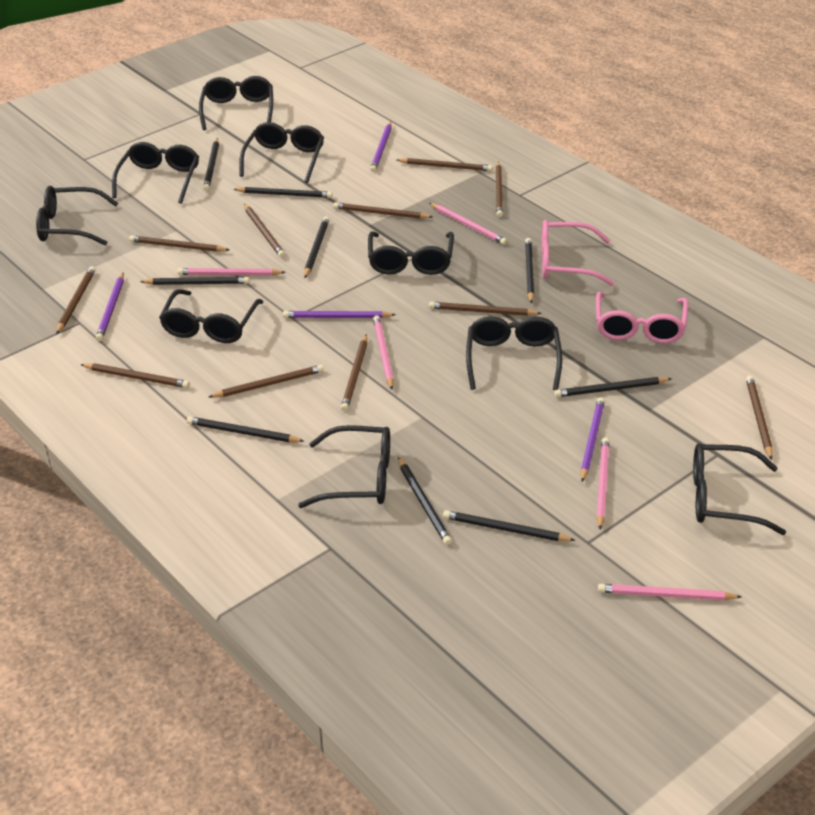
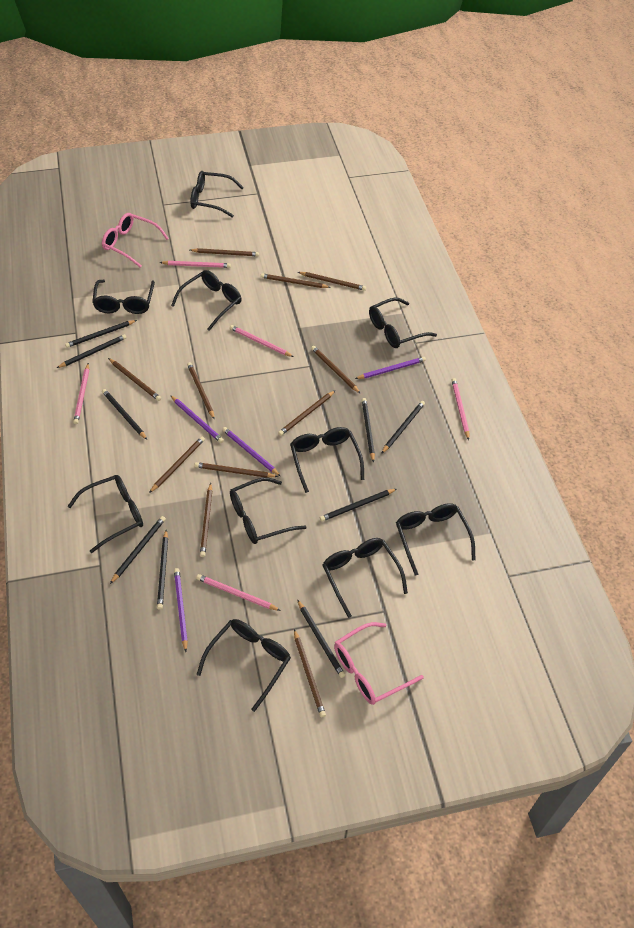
black glasses: [36,186,118,246] [112,142,199,204] [159,289,263,343] [199,76,273,130] [239,122,324,183] [298,425,390,508] [368,231,454,275] [466,316,562,390] [693,443,786,535] = 9 -> [68,475,143,553] [92,280,155,314] [171,270,242,331] [190,171,244,218] [197,619,291,712] [230,477,307,544] [290,427,364,493] [322,538,408,618] [369,298,437,348] [396,503,476,576] = 10

